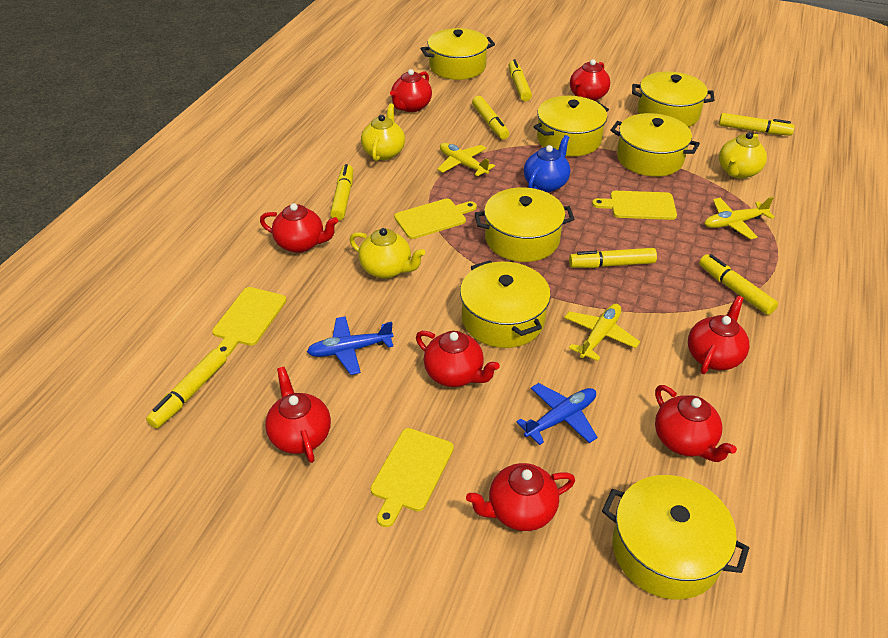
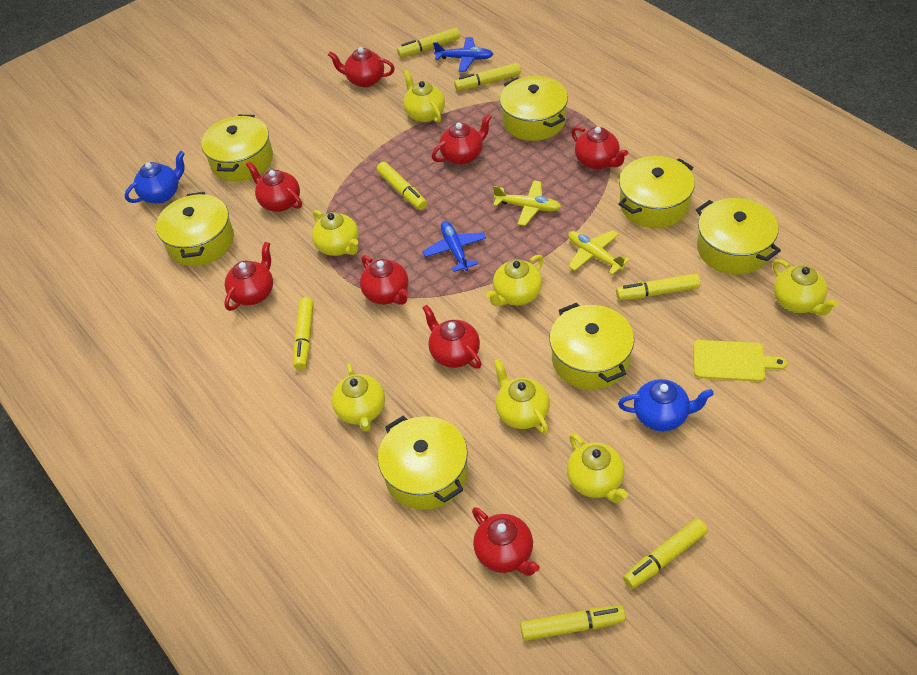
blue teapot: [524,135,570,192] = 1 -> [124,151,185,203] [618,379,714,431] = 2
yellow cutting board: [212,287,286,357] [371,428,454,527] [394,199,477,239] [592,191,677,220] = 4 -> [693,340,787,382] = 1
yellow plane: [437,143,495,176] [564,304,640,361] [704,197,775,239] = 3 -> [493,180,561,226] [568,230,630,275] = 2
yellow teapot: [350,228,425,279] [361,103,405,161] [719,132,767,179] = 3 -> [312,210,359,256] [332,363,385,432] [403,70,445,123] [486,255,544,306] [494,359,550,434] [567,433,628,503] [773,259,838,316] = 7

